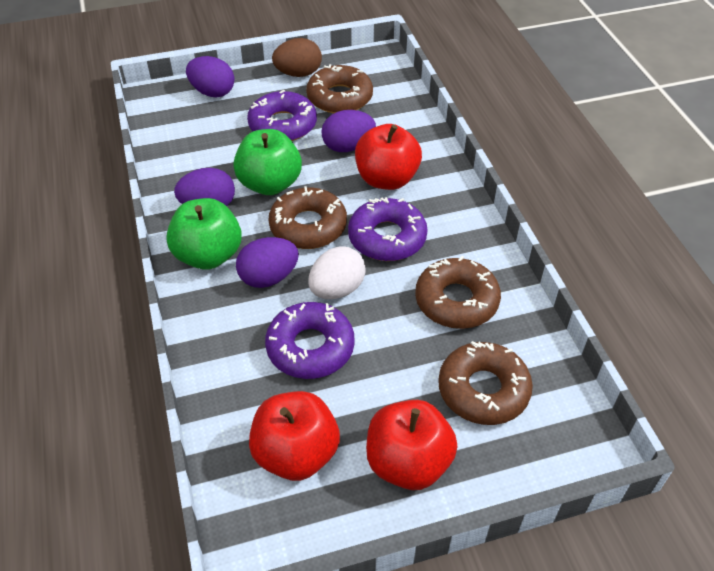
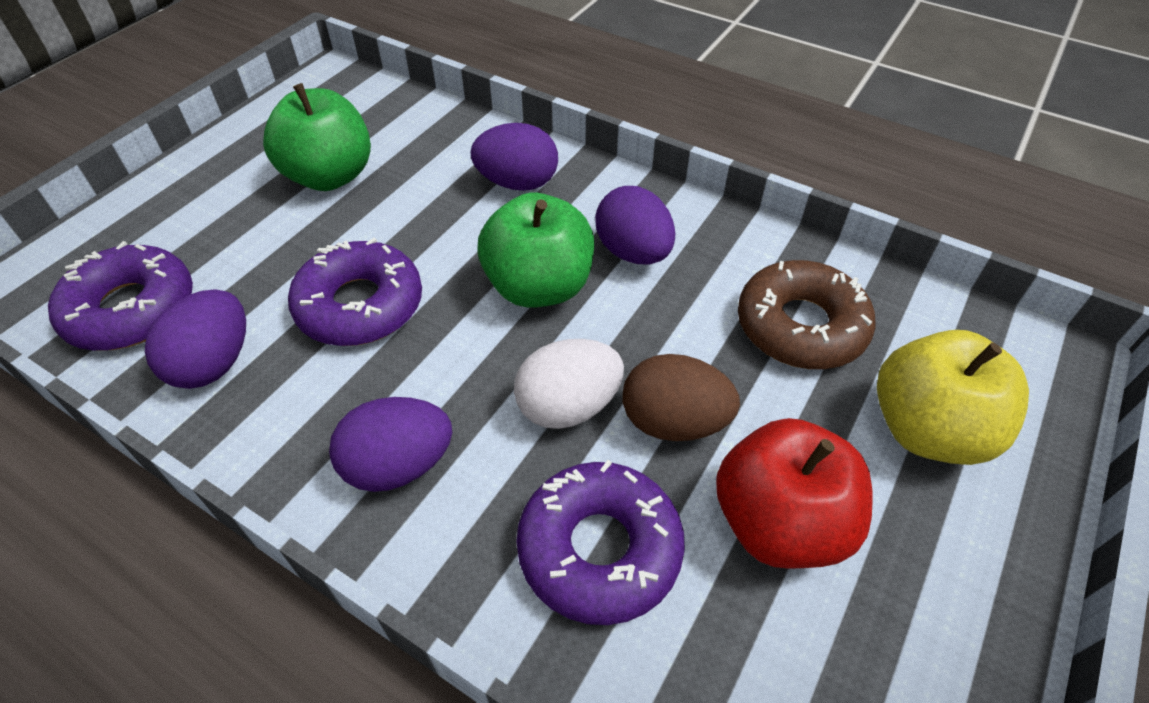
brown donut: [269,186,347,249] [306,64,373,113] [415,256,501,329] [438,341,533,425] = 4 -> [738,260,876,369] = 1
red apple: [249,391,340,481] [355,124,422,190] [366,400,457,490] = 3 -> [716,418,872,569] = 1
yellow apple: none = 0 -> [877,330,1029,465] = 1

